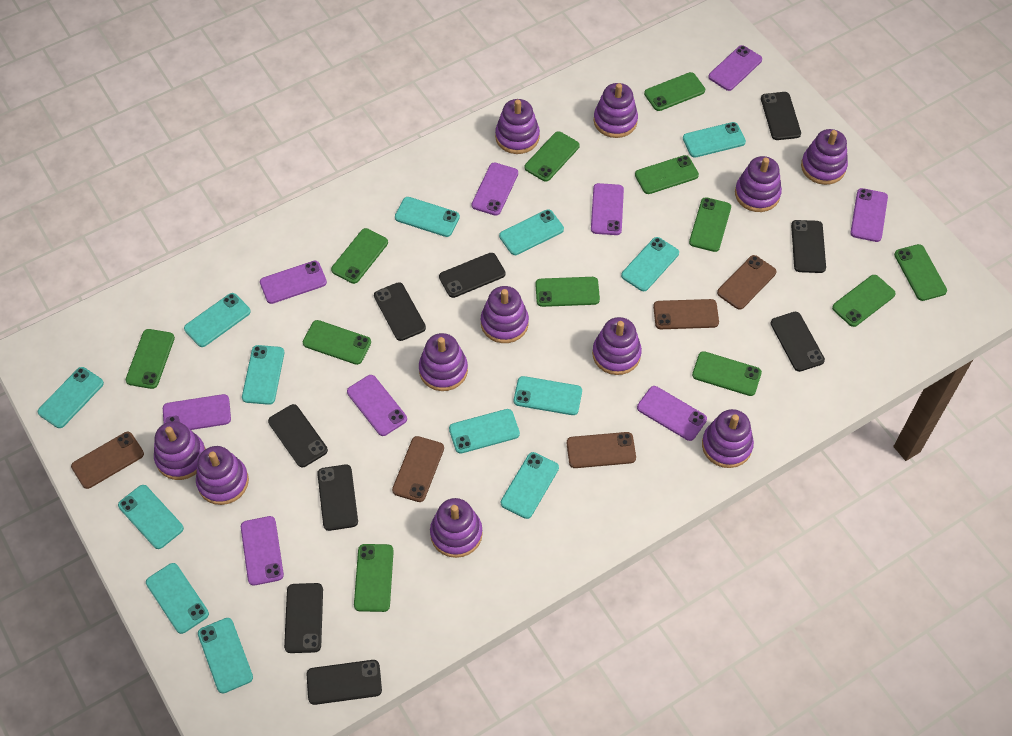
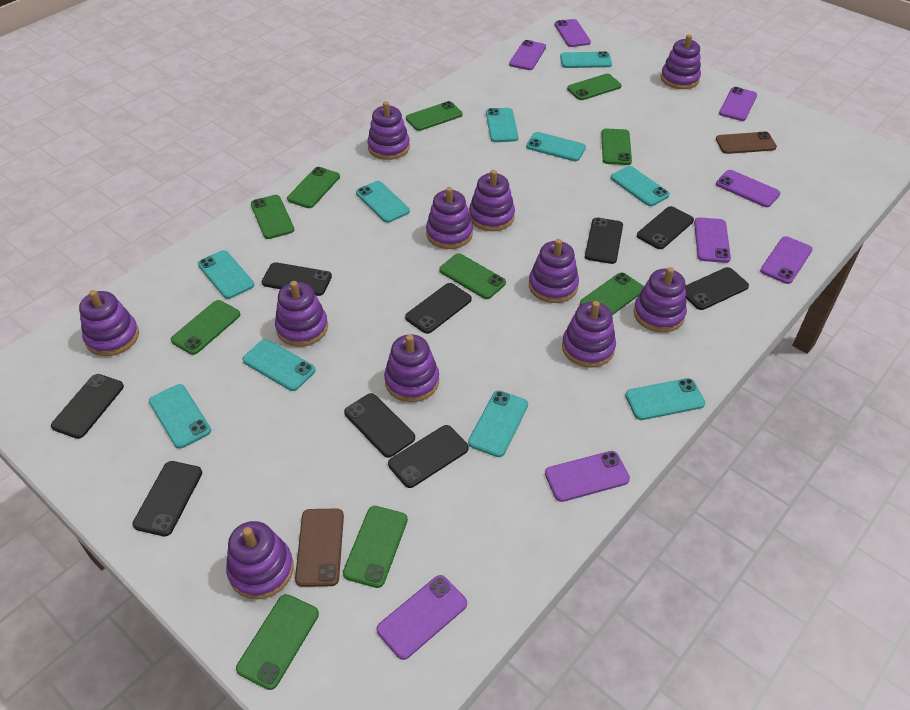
brown phone: [71,432,144,489] [392,436,444,502] [566,432,636,468] [653,299,719,329] [717,255,776,310] = 5 -> [295,509,344,587] [716,131,777,154] = 2
green phone: [126,329,175,389] [303,320,371,365] [331,228,388,284] [354,544,394,612] [525,131,580,182] [535,277,600,307] [635,155,699,194] [644,72,705,111] [689,197,731,252] [692,351,762,396] [832,275,896,327] [894,244,947,301] = 12 -> [171,300,240,355] [236,594,319,690] [251,195,294,239] [287,167,340,208] [343,506,408,588] [406,101,462,131] [439,253,506,299] [567,74,622,100] [580,272,644,315] [601,129,632,165] = 10
purple phone: [163,394,231,430] [241,516,284,586] [260,261,327,304] [347,375,407,436] [472,163,518,216] [591,183,624,235] [637,386,707,441] [708,45,762,91] [850,188,888,242] = 9 -> [376,575,467,660] [509,40,546,70] [545,451,630,502] [555,19,591,47] [694,217,731,263] [716,170,780,207] [719,87,757,121] [760,236,812,284] = 8
turquoise phone: [38,367,104,428] [118,485,184,549] [146,563,209,634] [184,293,251,347] [198,618,253,693] [242,345,284,405] [395,197,460,237] [449,409,520,454] [499,209,564,255] [501,452,559,519] [514,376,582,415] [621,237,679,291] [683,122,746,158] = 13 -> [149,384,211,449] [198,250,254,299] [243,339,316,391] [356,181,410,223] [468,390,528,457] [486,108,518,142] [526,132,586,161] [560,51,612,68] [611,166,670,206] [625,378,705,420] = 10

